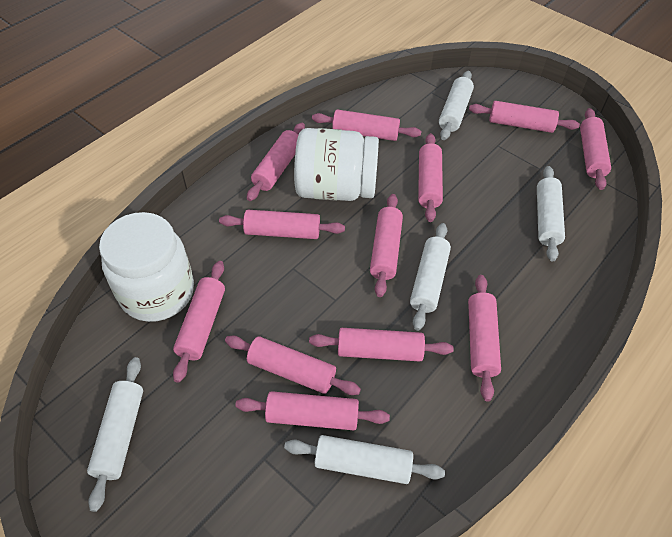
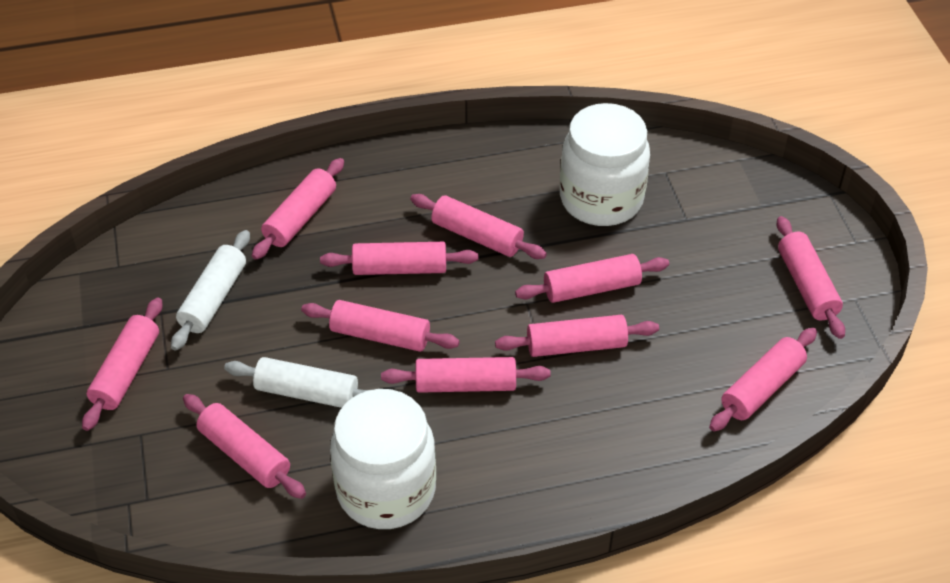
pink rolling pin: [173,261,225,383] [219,210,345,239] [225,336,361,395] [235,391,390,430] [247,123,305,201] [309,328,454,361] [312,110,421,141] [370,194,403,297] [418,133,443,222] [468,275,501,402] [469,101,580,133] [580,108,611,190] = 12 -> [82,298,163,431] [183,394,306,499] [252,158,344,260] [301,300,459,352] [320,242,478,275] [381,357,551,393] [410,194,547,259] [495,315,659,357] [515,254,669,303] [709,328,817,431] [777,216,845,339] = 11
white rolling pin: [87,357,143,512] [284,435,445,484] [410,223,451,331] [439,71,474,140] [537,166,565,262] = 5 -> [171,230,250,351] [224,357,368,408] = 2

